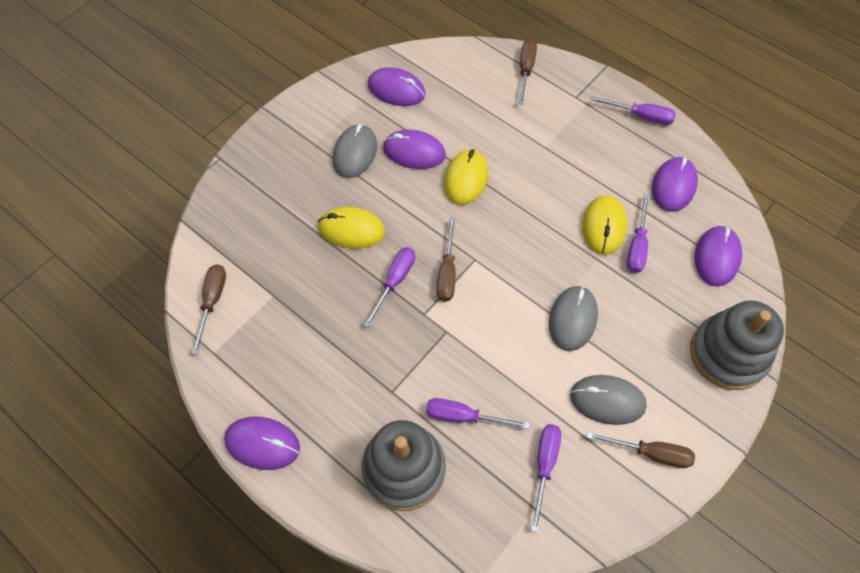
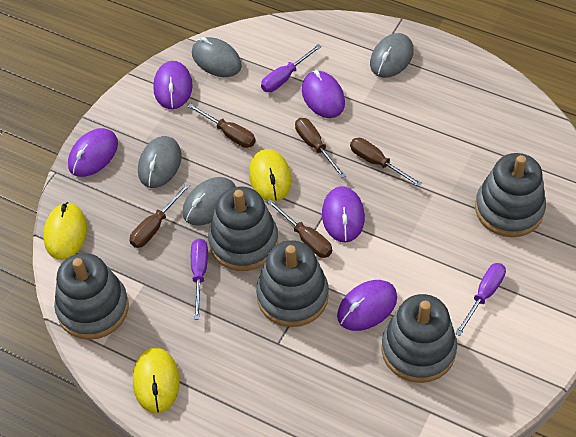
brown screwdriver: [191,264,226,354] [437,217,456,301] [518,40,537,104] [587,432,695,468] = 4 -> [130,183,190,248] [187,103,255,148] [267,199,332,258] [295,118,346,178] [350,138,422,187] = 5
grey mouse: [333,124,377,178] [549,286,598,351] [570,375,647,425] = 3 -> [138,136,182,188] [182,177,236,226] [192,37,242,77] [370,33,414,78] = 4
grey stacking toy: [361,420,446,511] [690,301,784,390] = 2 -> [54,253,129,340] [208,186,278,271] [256,240,329,327] [381,294,457,383] [475,153,546,237] = 5
purple screwdriver: [363,247,415,328] [426,398,530,429] [531,424,561,532] [591,96,676,125] [627,193,650,273] = 5 -> [191,239,208,320] [261,44,322,92] [455,263,506,336] = 3

